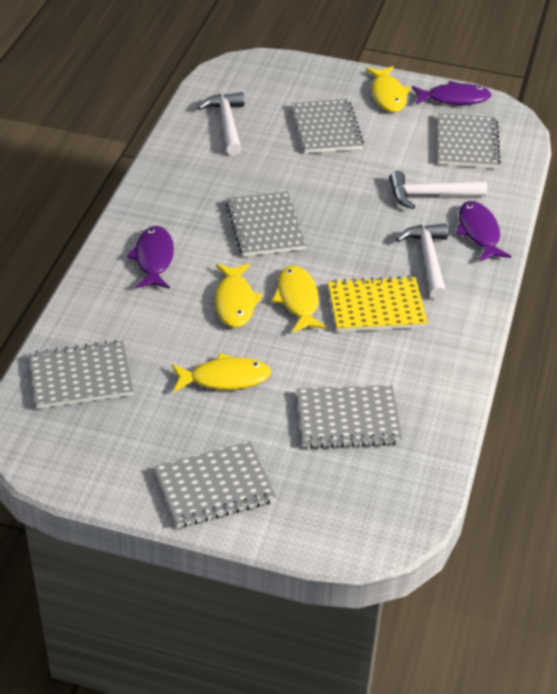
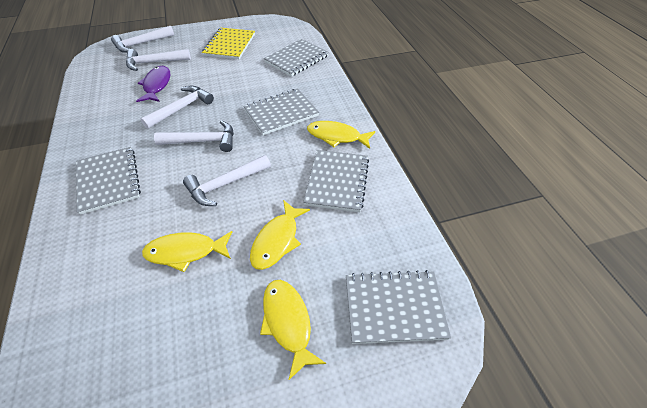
grey notebook: [29,340,133,409] [154,441,276,528] [226,191,306,257] [292,99,364,153] [297,385,403,448] [438,113,501,168] = 6 -> [76,147,141,215] [243,89,319,135] [264,39,329,77] [303,150,369,212] [346,270,451,344] = 5
purple fish: [127,226,174,289] [412,81,491,105] [456,201,511,262] = 3 -> [136,66,170,102] = 1
white hammer: [198,92,244,156] [389,171,487,209] [396,224,448,300] = 3 -> [111,26,174,53] [126,49,191,71] [141,86,214,129] [154,120,234,152] [183,155,271,206] = 5

